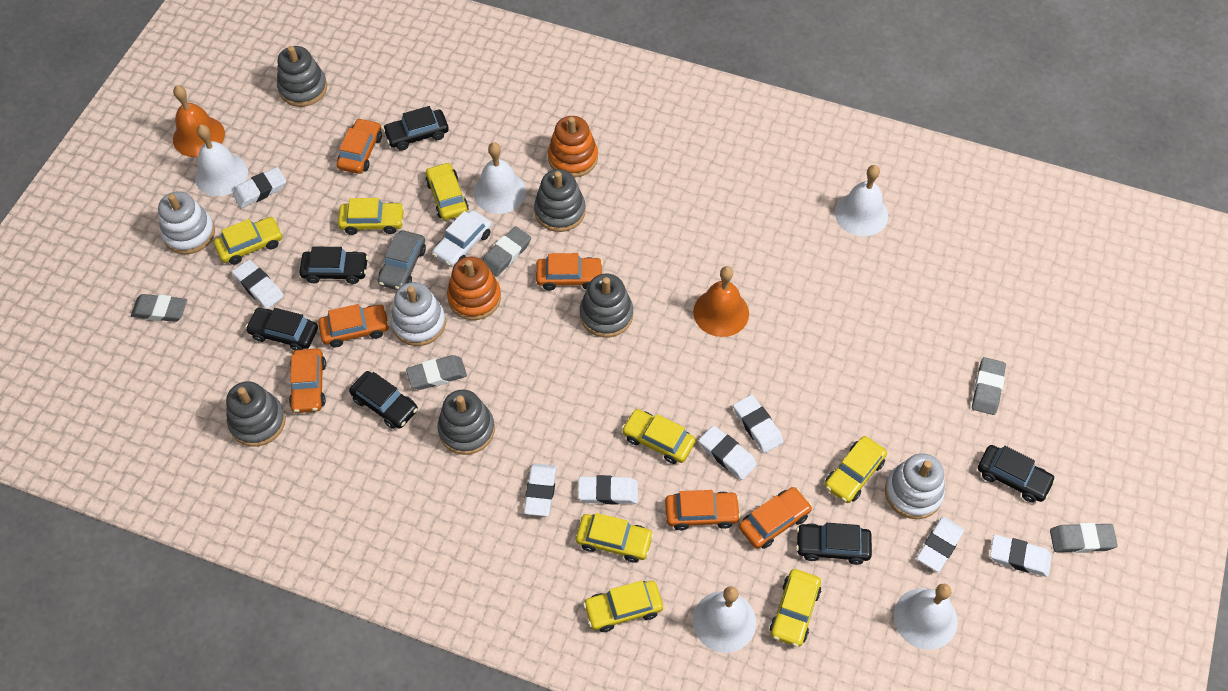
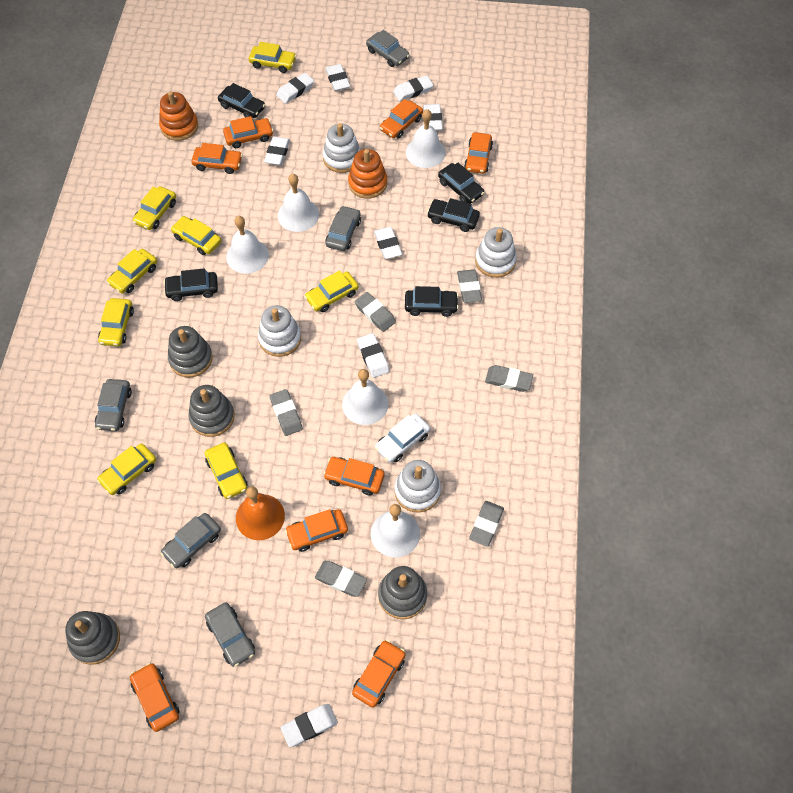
black car: [245,308,318,351] [299,247,368,284] [349,371,418,429] [383,106,449,151] [796,523,872,565] [978,445,1056,502] = 6 -> [164,268,218,301] [218,83,265,118] [405,286,458,317] [427,198,480,232] [438,163,484,204] = 5
grey car: [378,230,426,290] = 1 -> [95,379,132,431] [161,513,221,568] [205,602,255,667] [326,206,361,251] [366,30,410,67] = 5
grey eraser: [131,294,187,322] [406,355,467,390] [483,226,531,276] [972,357,1006,415] [1050,523,1118,553] = 5 -> [270,389,303,436] [315,561,367,597] [355,292,396,332] [457,269,482,303] [469,501,504,547] [485,365,533,392] = 6
grey stacking toy: [226,381,286,447] [277,46,327,107] [438,390,495,455] [534,169,586,232] [580,274,633,337] = 5 -> [65,611,120,665] [168,326,213,377] [188,385,235,437] [378,566,427,619] = 4
orange bell: [173,85,225,157] [693,266,749,337] = 2 -> [236,486,285,540] = 1
orange car: [289,348,326,413] [318,304,389,348] [337,118,382,174] [536,253,603,290] [665,490,741,530] [739,487,812,549] = 6 -> [130,663,179,732] [191,143,243,174] [223,116,273,148] [285,509,348,552] [323,457,385,495] [352,640,406,707] [380,99,423,139] [464,132,493,174] = 8
white stacking toy: [158,191,215,254] [391,282,446,346] [885,453,945,519] = 3 -> [258,305,301,357] [323,123,361,173] [394,460,441,513] [475,227,517,278] = 4

